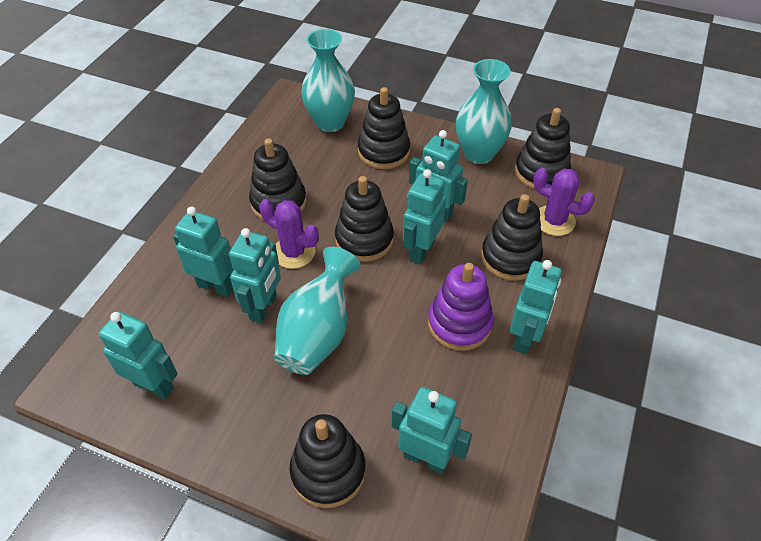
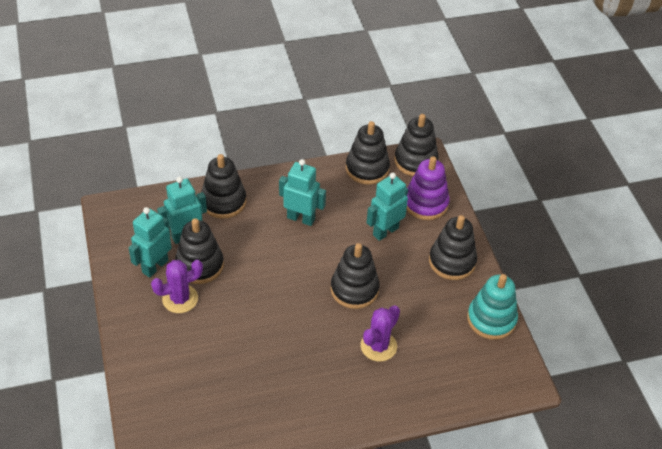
turquoise robot: [99,311,178,399] [173,207,234,297] [229,228,281,323] [392,387,472,474] [403,169,446,264] [409,130,468,222] [510,260,562,354] = 7 -> [129,207,172,278] [157,176,207,244] [279,159,326,226] [367,172,408,241] = 4
turquoise stacking toy: none = 0 -> [467,274,518,340] = 1
turquoise vase: [274,247,361,375] [301,29,355,132] [456,59,512,164] = 3 -> none = 0

